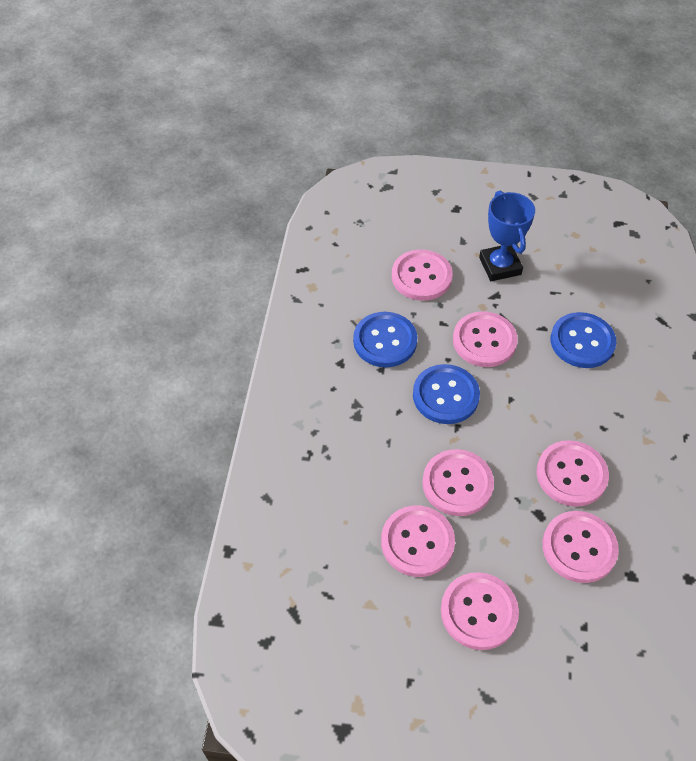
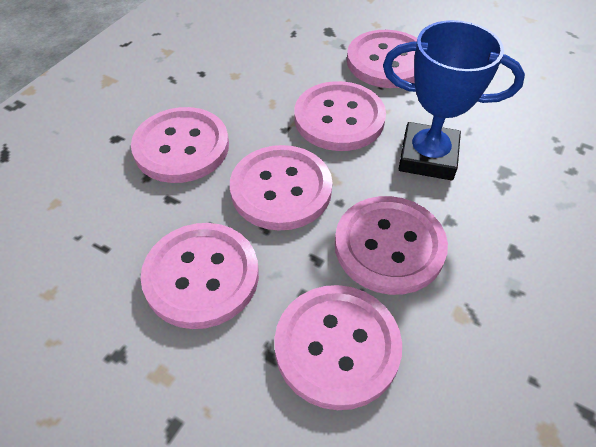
blue button: [353,312,417,367] [413,364,480,424] [551,312,616,368] = 3 -> none = 0

